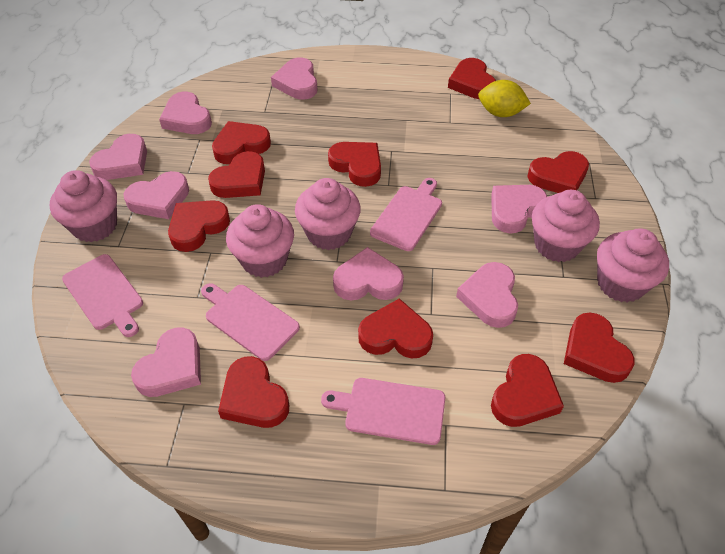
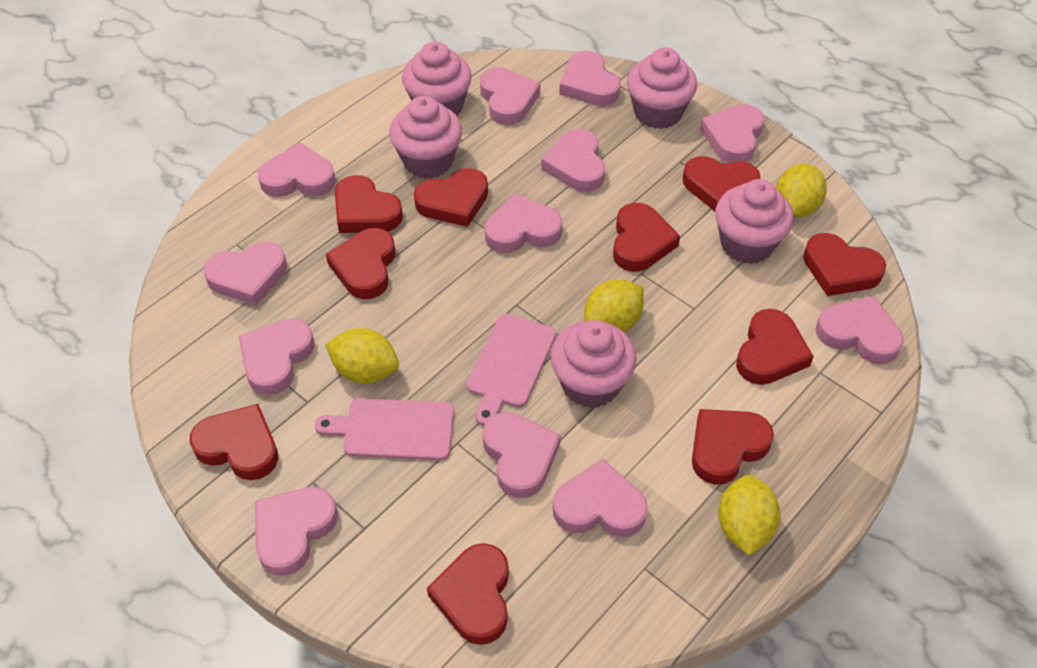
pink cutting board: [62,254,143,337] [201,283,300,361] [321,378,445,445] [370,178,442,251] = 4 -> [315,398,454,460] [467,314,556,426] = 2
pink heart: [89,134,147,180] [124,171,189,219] [131,327,201,397] [159,92,212,134] [271,58,317,100] [333,247,404,301] [456,262,518,328] [491,185,547,234] = 8 -> [204,242,287,305] [239,318,314,395] [255,487,338,576] [258,142,336,197] [480,67,540,125] [482,412,561,498] [485,193,562,253] [541,129,605,192] [553,459,648,537] [559,51,621,106] [700,104,764,162] [815,296,904,364] = 12
yellow lemon: [478,80,531,117] = 1 -> [325,328,399,384] [584,279,644,332] [718,475,781,556] [776,164,827,217] = 4

